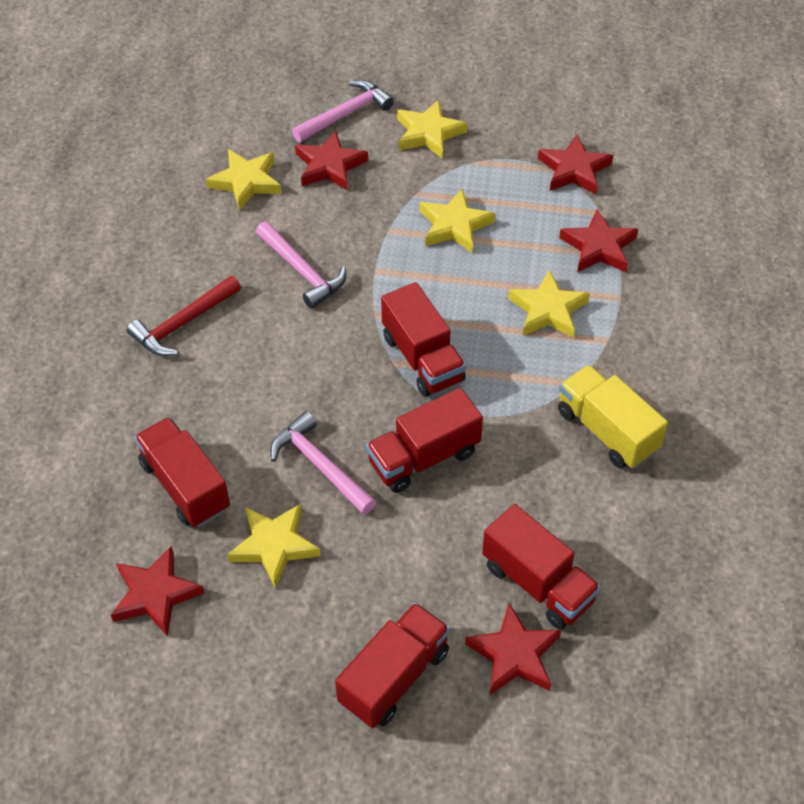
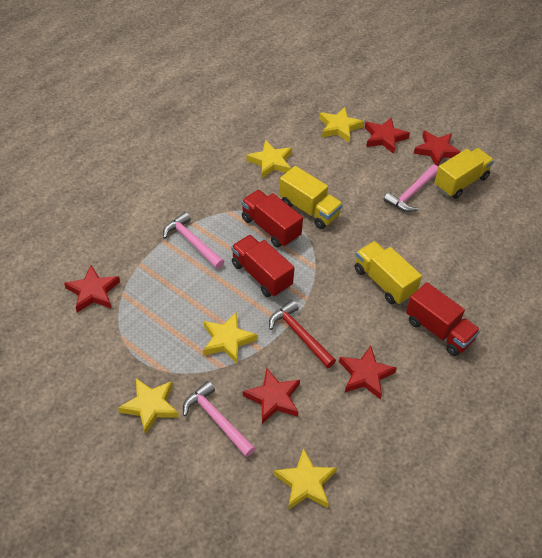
red truck: [134,417,230,527] [335,602,450,728] [366,388,483,493] [381,282,466,397] [482,504,601,630] = 5 -> [231,235,295,297] [241,190,303,248] [406,282,480,356] = 3
yellow truck: [558,365,668,469] = 1 -> [279,166,343,229] [355,241,422,305] [434,148,494,199] = 3

